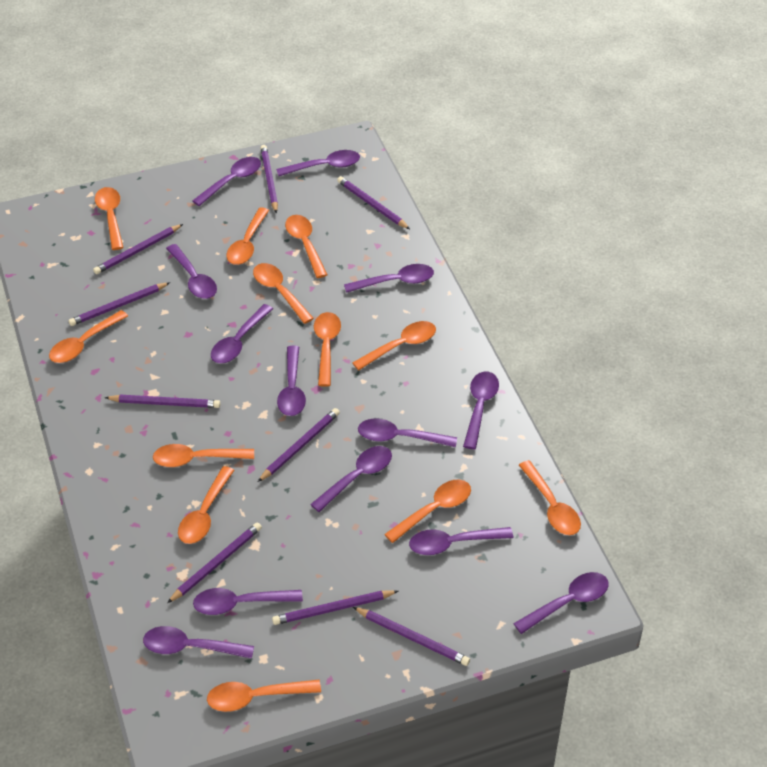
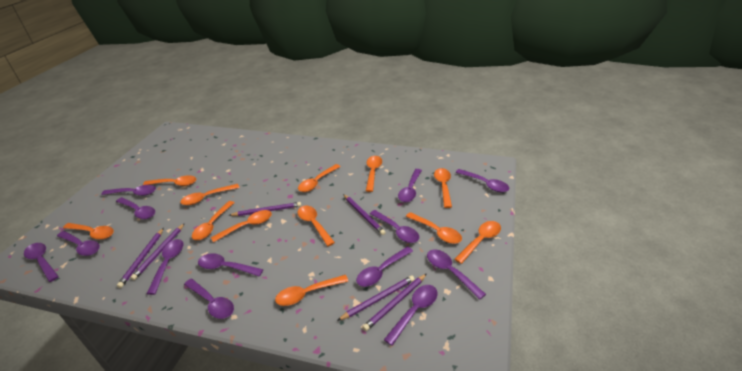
purple pencil: [68,282,170,326] [93,224,183,274] [104,395,220,408] [167,522,262,603] [258,408,340,482] [260,145,278,214] [272,590,398,625] [337,176,410,229] [353,607,470,666] = 9 -> [117,228,164,288] [130,223,185,280] [229,202,301,216] [337,276,415,321] [343,194,386,235] [363,274,426,331] = 6

